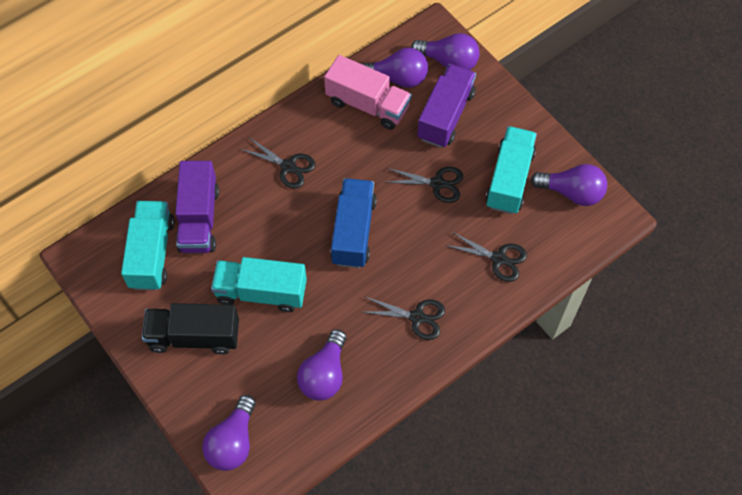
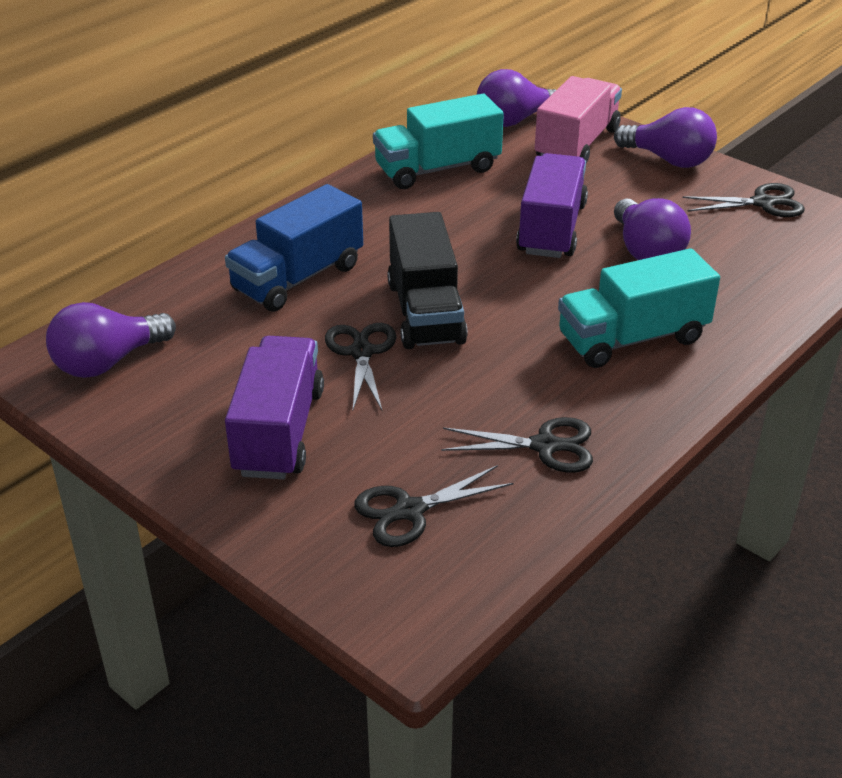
purple light bulb: [202,395,256,471] [297,329,347,401] [362,48,428,88] [411,33,480,70] [531,164,607,206] = 5 -> [46,302,176,378] [477,69,556,127] [614,107,717,168] [614,198,691,260] = 4
turquoise truck: [121,201,174,291] [211,257,307,312] [485,126,537,214] = 3 -> [373,94,504,189] [558,248,720,368] = 2

